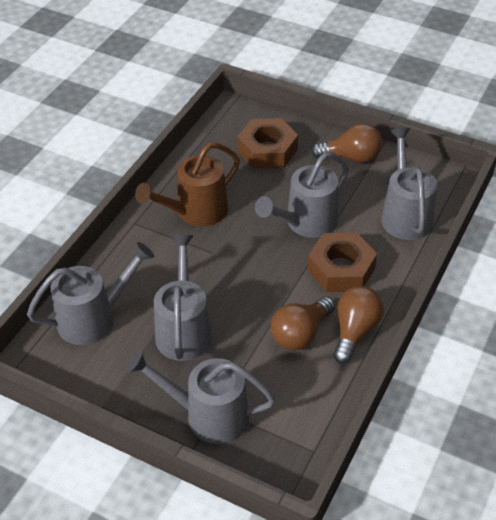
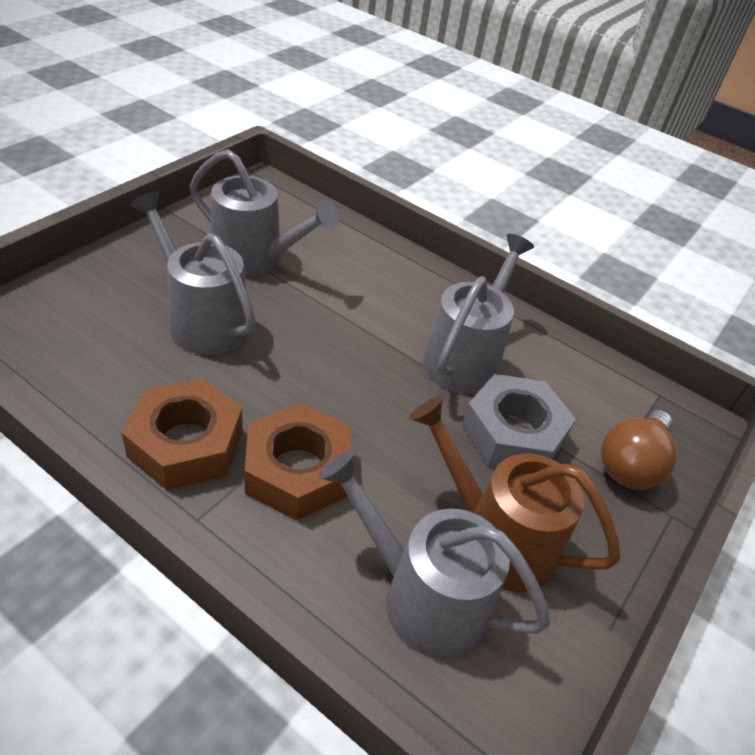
brown light bulb: [270,297,335,350] [311,123,382,163] [333,286,384,364] = 3 -> [601,410,677,490] = 1
grey nut: none = 0 -> [462,374,576,467] = 1
grey watering can: [27,242,154,345] [127,350,275,444] [154,235,212,361] [255,152,349,238] [381,128,437,240] = 5 -> [130,191,256,355] [190,149,339,276] [319,450,550,659] [422,234,534,393] = 4

